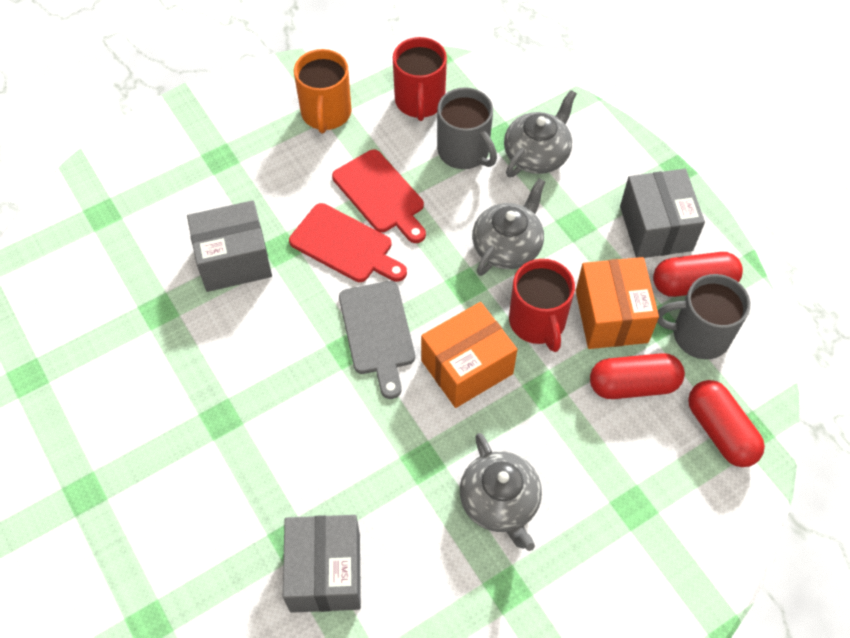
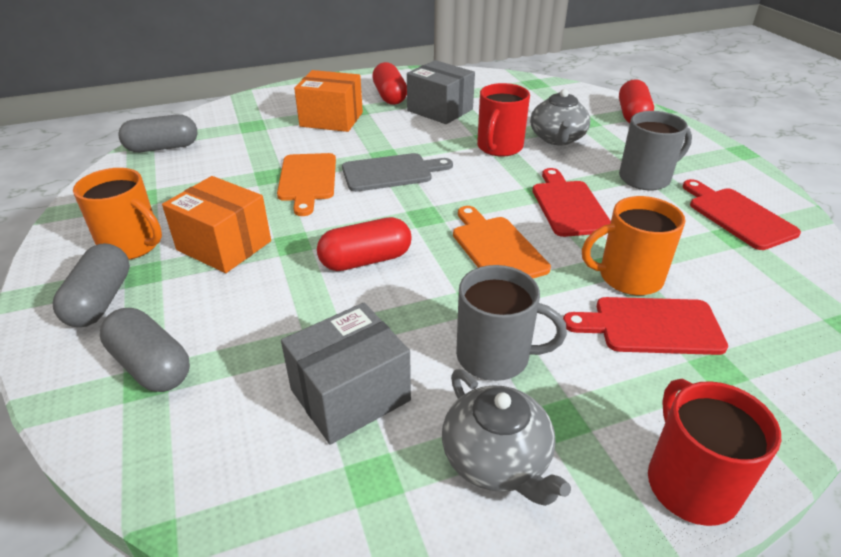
grey box: [187,200,272,292] [283,515,361,613] [620,169,705,258] = 3 -> [281,303,411,445] [407,60,475,124] = 2
grey capsule: none = 0 -> [53,243,130,327] [100,308,190,392] [118,114,198,152] = 3
grey teapot: [460,433,542,551] [472,178,545,276] [504,90,577,177] = 3 -> [442,369,571,506] [530,89,590,145] = 2
orange cutting board: none = 0 -> [277,153,336,216] [453,206,551,278] = 2
orange mug: [294,49,352,133] = 1 -> [73,168,162,260] [582,196,685,295] = 2
red cutting board: [289,203,407,282] [332,150,426,243] = 2 -> [532,168,611,237] [563,297,728,355] [682,179,801,250] = 3

